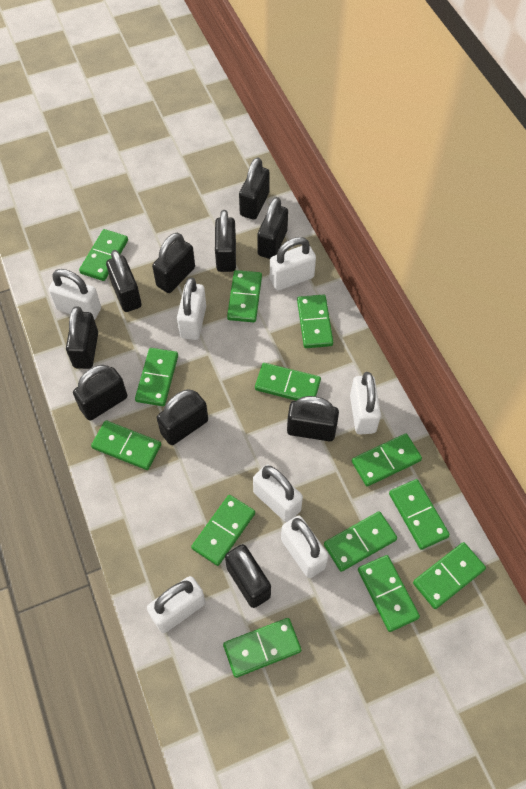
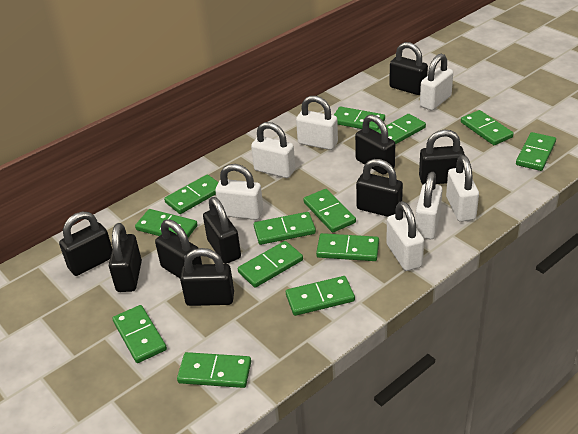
black padlock: [66,307,98,369] [73,365,127,421] [106,250,142,312] [152,233,195,293] [157,389,208,445] [215,210,236,272] [225,544,271,608] [239,157,270,219] [257,197,288,259] [287,396,339,441] = 10 -> [59,212,112,276] [109,223,142,292] [155,219,202,278] [180,248,234,306] [203,197,241,264] [355,114,395,175] [356,159,403,217] [389,42,428,95] [419,130,465,184] = 9

